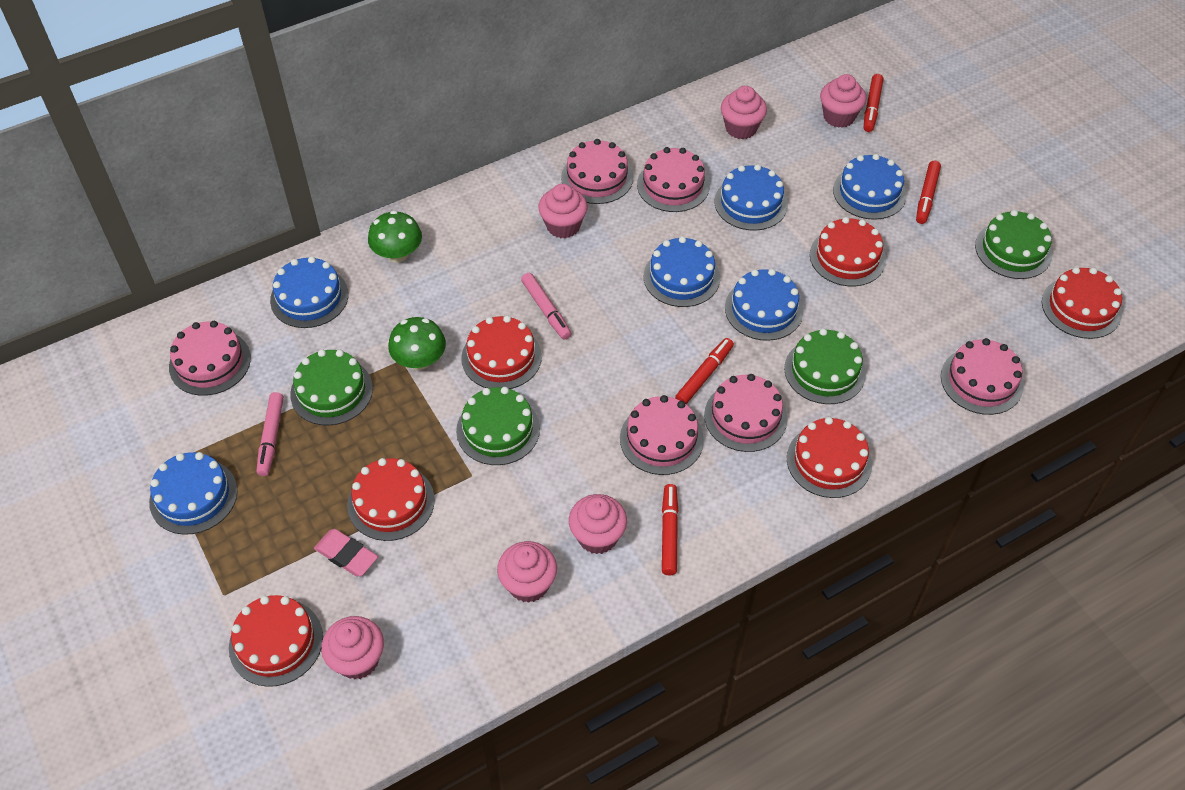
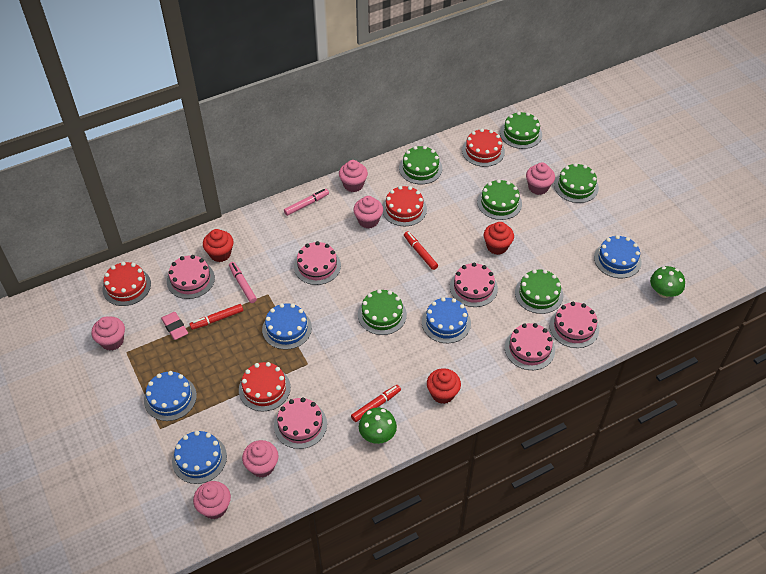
blue cake: [149,452,238,535] [270,256,349,328] [644,236,720,307] [715,164,788,231] [725,269,803,341] [833,154,907,220] = 6 -> [144,371,197,421] [172,431,227,484] [262,303,312,350] [422,297,471,343] [594,235,642,278] = 5
green cake: [290,349,373,425] [456,387,540,465] [784,329,866,404] [975,210,1052,279] = 4 -> [358,289,407,335] [399,146,442,184] [477,179,522,220] [500,112,542,149] [515,269,563,314] [554,163,599,203] = 6
red cake: [229,595,323,687] [347,458,435,541] [461,316,542,389] [787,417,872,498] [810,217,886,286] [1042,267,1122,339] = 6 -> [102,262,151,306] [239,362,291,411] [382,186,427,226] [462,129,505,167] = 4
red cupcake: none = 0 -> [203,229,234,262] [427,368,461,404] [484,222,514,255] = 3
red marker: [662,484,679,575] [675,338,734,404] [864,74,883,132] [916,161,941,224] = 4 -> [189,304,243,330] [351,385,401,422] [404,231,438,270] = 3

